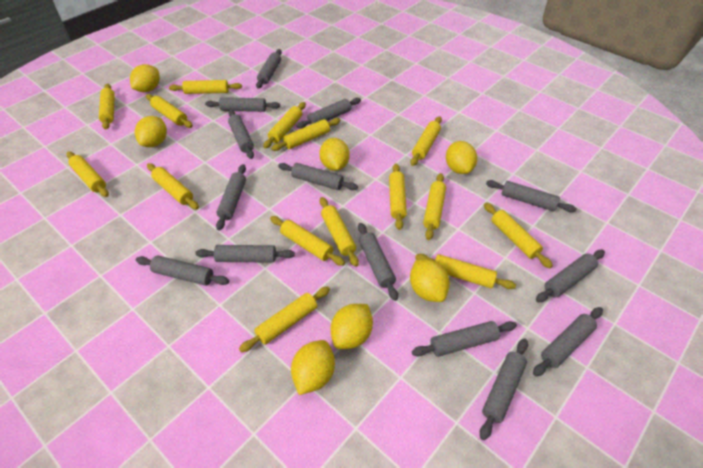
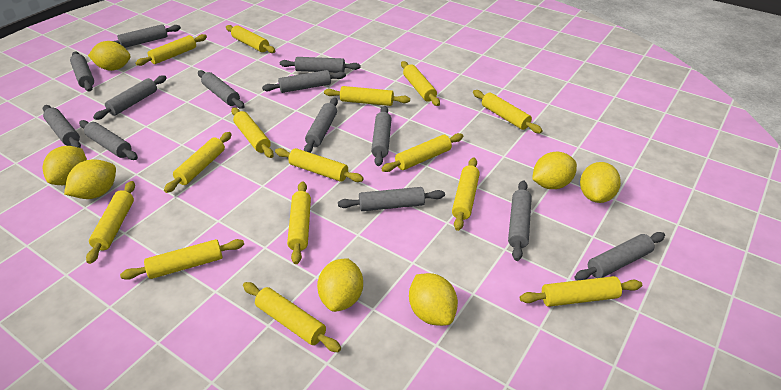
grey rolling pin: [136,256,229,286] [195,245,295,263] [205,97,280,112] [216,164,246,231] [228,110,254,159] [256,49,282,89] [278,163,358,190] [297,98,361,129] [358,223,398,301] [412,321,517,357] [480,338,528,440] [486,180,577,212] [533,307,603,376] [536,250,605,302] = 14 -> [43,105,81,148] [70,51,94,92] [79,120,138,160] [93,75,167,120] [114,24,181,48] [198,70,245,109] [262,70,346,93] [280,57,361,73] [304,98,338,153] [338,187,445,211] [371,106,391,166] [508,180,532,261] [574,232,665,281] = 13

